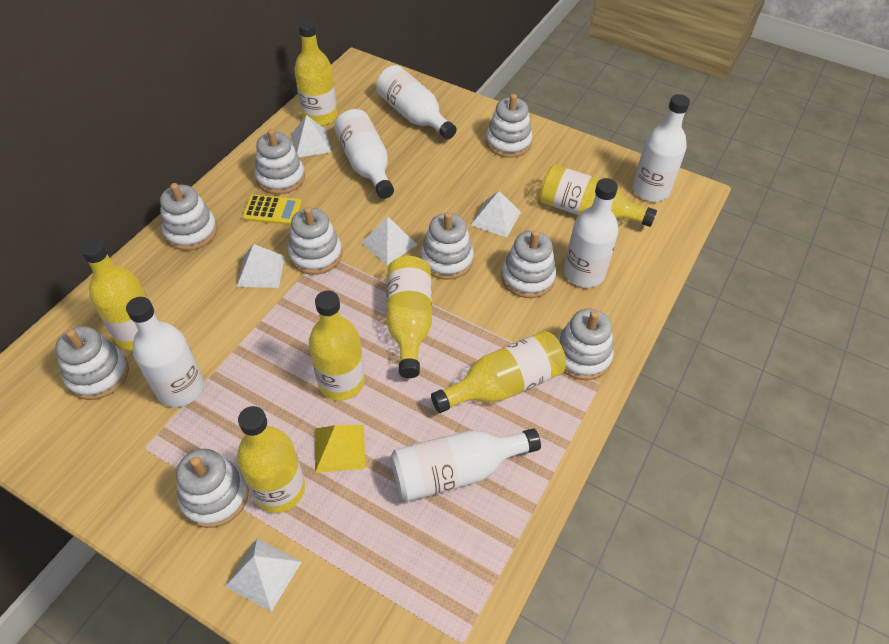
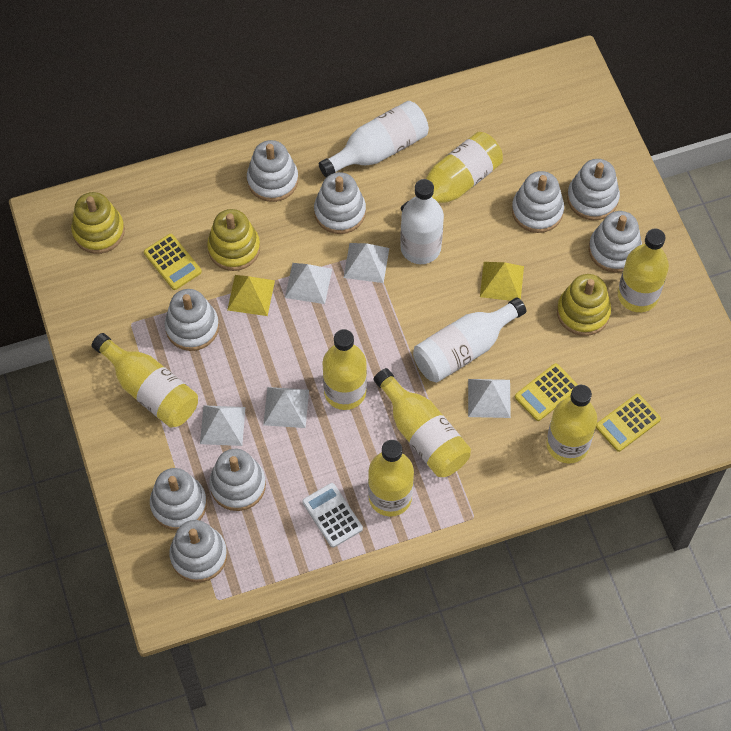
white bottle: [126,297,204,407] [334,109,394,199] [376,65,457,140] [391,428,541,502] [564,178,619,288] [633,94,690,202] = 6 -> [319,101,429,177] [400,179,444,264] [413,298,526,383] = 3
white calculator: none = 0 -> [302,483,363,548] = 1
yellow calculator: [242,195,302,225] = 1 -> [144,234,202,290] [515,363,578,421] [596,394,661,452] = 3
yellow pyramid: [315,425,365,473] = 1 -> [227,275,275,316] [480,262,524,301] = 2
yellow stacking toy: none = 0 -> [71,192,125,254] [207,209,260,271] [557,274,611,336] = 3

